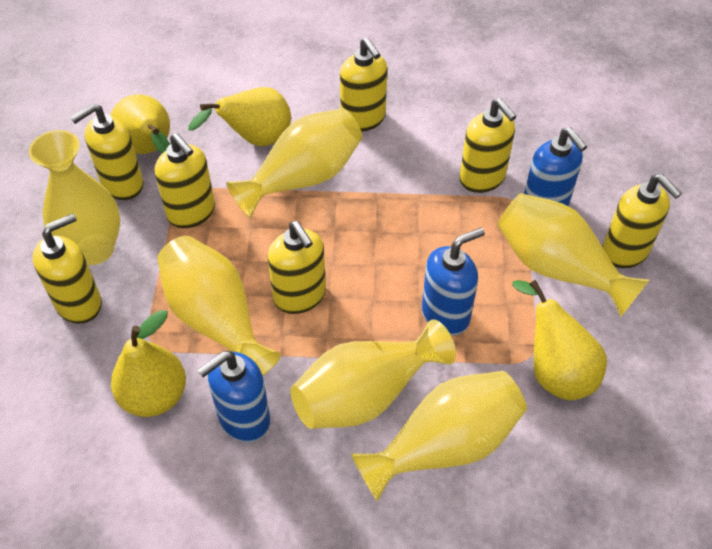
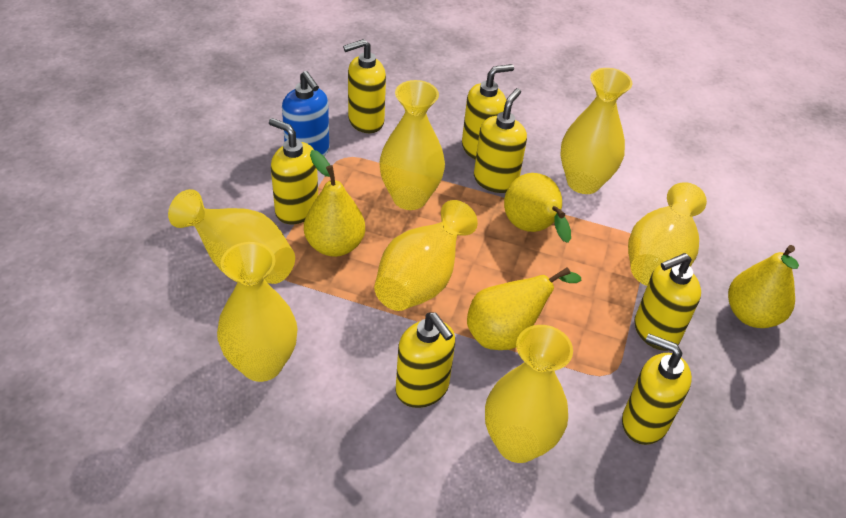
blue soap dispenser: [198,351,271,442] [422,228,485,336] [524,127,587,207] = 3 -> [282,71,329,156] = 1
yellow vase: [28,130,120,265] [157,236,281,375] [226,108,362,218] [291,319,456,429] [351,371,527,501] [497,193,649,316] = 6 -> [168,189,295,284] [217,242,298,382] [374,200,478,311] [379,80,445,210] [485,325,573,463] [561,68,632,194] [628,182,707,286] = 7

